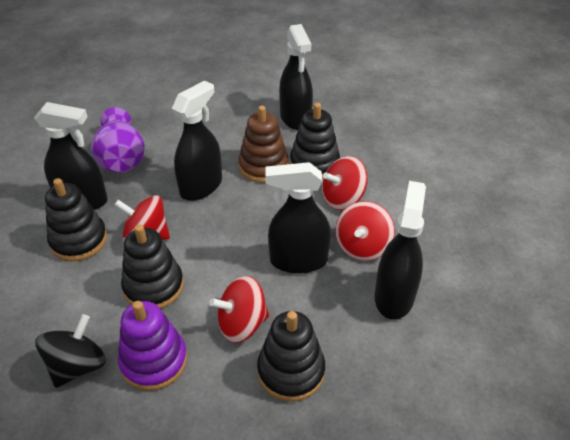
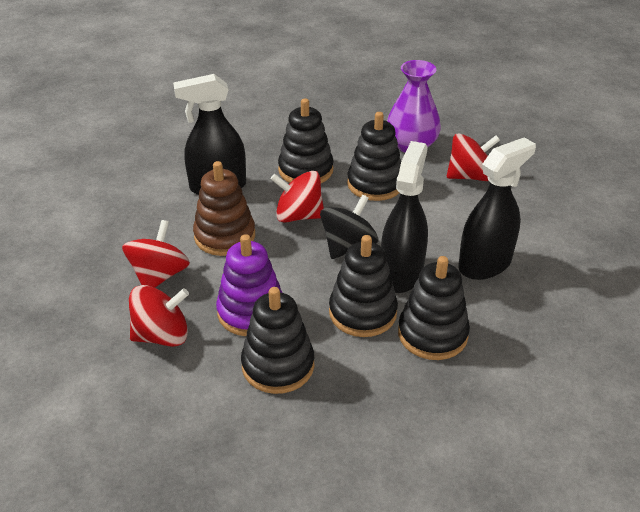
black spray bottle: [34,102,108,210] [172,80,222,201] [265,162,331,274] [279,24,313,130] [375,181,426,320] = 5 -> [173,74,246,195] [381,141,428,293] [458,137,536,280] = 3
black stacking toy: [45,178,107,261] [121,224,184,309] [257,311,325,401] [290,103,340,179] = 4 -> [241,287,314,394] [278,99,334,183] [329,235,398,337] [347,112,401,201] [398,256,470,360] = 5

